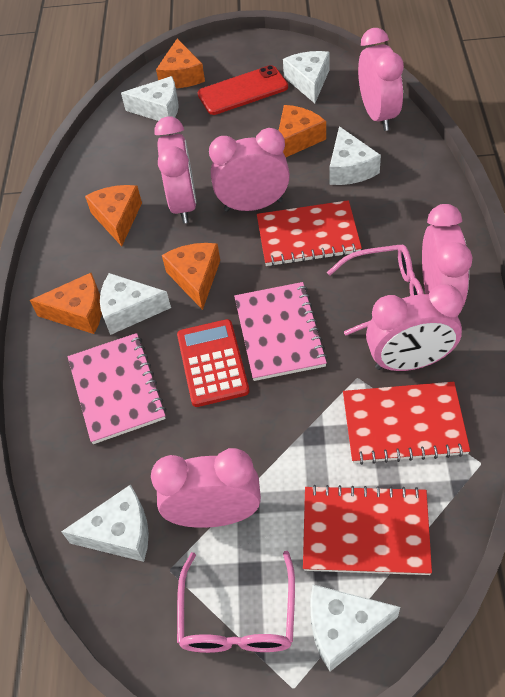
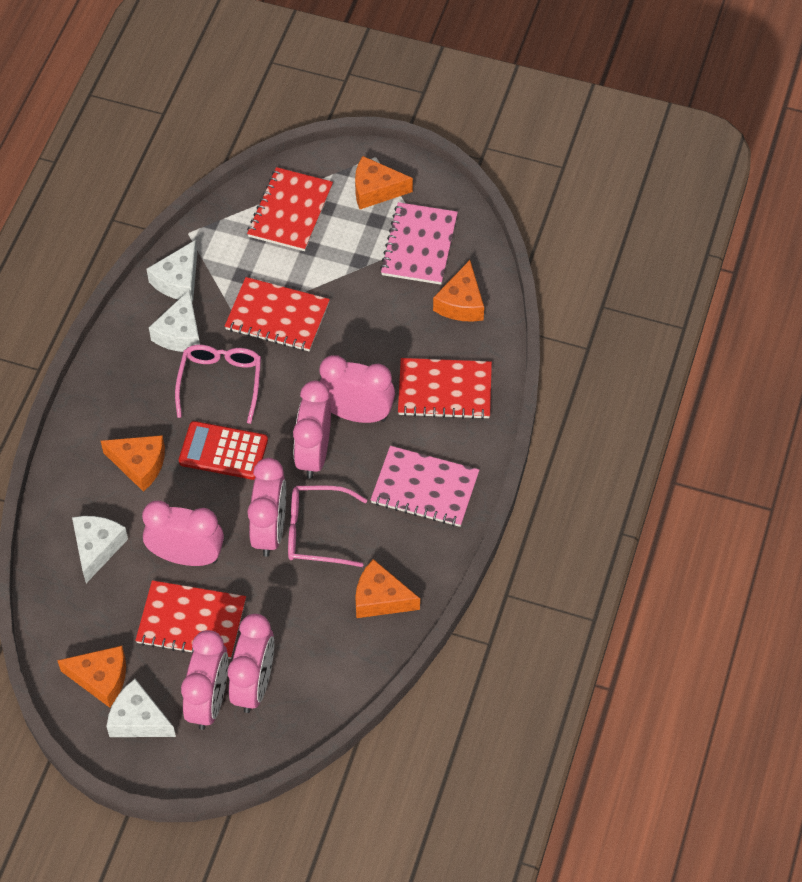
red notebook: [257,200,362,266] [303,485,432,575] [343,382,470,465] = 3 -> [135,580,246,659] [225,277,330,351] [247,167,333,251] [398,358,492,420] = 4
red phone: [198,65,288,115] = 1 -> none = 0
white cheese: [61,484,149,562] [100,273,171,335] [121,76,179,121] [283,51,329,103] [310,585,400,671] [330,126,381,185] = 6 -> [72,516,128,583] [107,679,176,737] [146,240,197,302] [149,289,200,352] = 4

